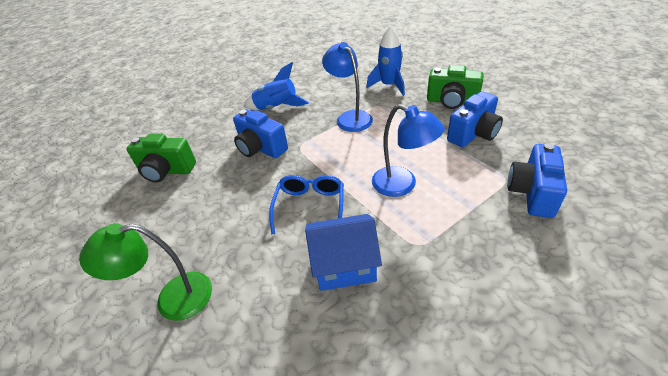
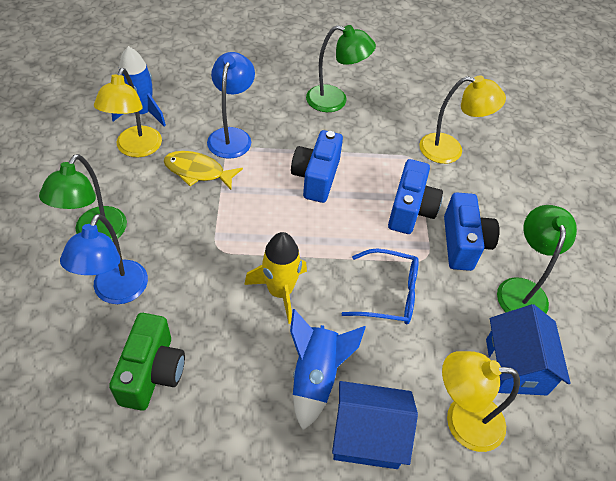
blue house: [305,214,382,291] = 1 -> [332,381,418,469] [486,304,570,395] = 2
green camera: [127,134,196,183] [427,65,483,109] = 2 -> [109,313,185,411] = 1
green lamp: [79,223,212,321] = 1 -> [39,154,127,241] [306,25,376,112] [497,205,577,313] = 3
yellow fish: none = 0 -> [164,151,243,190] = 1
yellow lamp: none = 0 -> [94,68,162,157] [419,75,506,164] [442,351,520,452] = 3
yellow rocket: none = 0 -> [244,232,307,324] = 1

